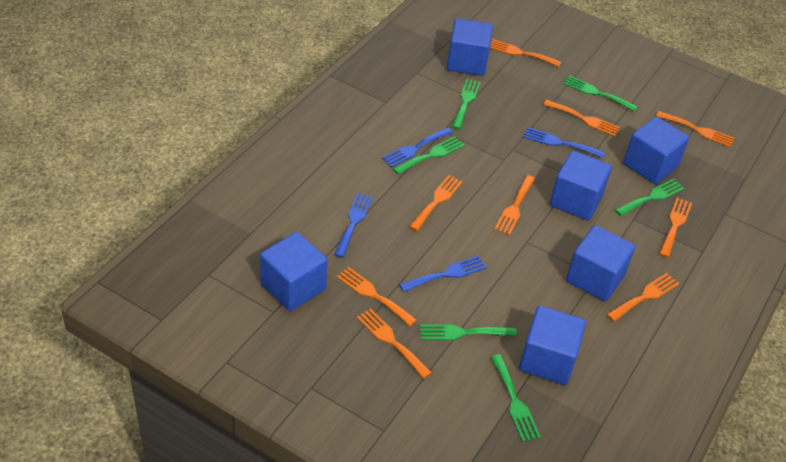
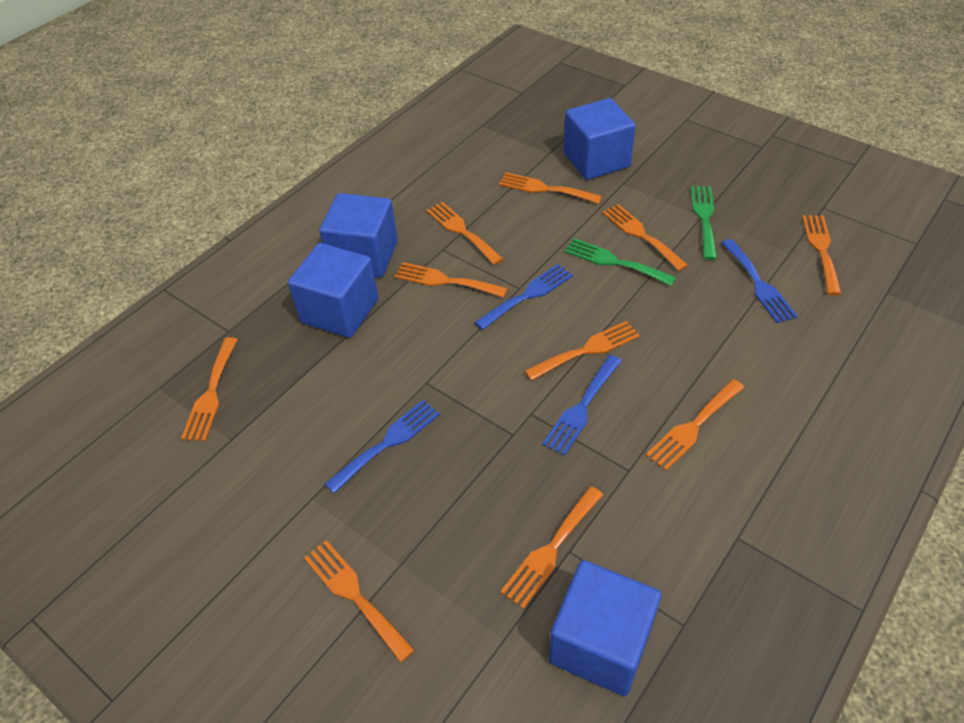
blue cube: [260,232,328,311] [447,18,493,76] [519,306,586,385] [550,151,612,221] [566,225,635,302] [623,117,689,184] = 6 -> [288,243,379,338] [319,193,398,278] [549,560,661,696] [563,98,636,180] = 4
green fork: [393,136,465,175] [420,324,517,340] [452,79,481,129] [491,354,541,442] [563,75,638,111] [615,179,684,216] = 6 -> [565,238,676,286] [691,186,717,260] = 2
orange fork: [337,267,417,326] [357,308,432,379] [409,175,463,231] [490,39,561,67] [494,175,535,236] [543,99,620,136] [606,273,679,322] [656,111,734,147] [659,198,692,258] = 9 -> [181,337,238,441] [304,540,415,663] [395,262,508,298] [426,202,503,265] [499,172,602,204] [500,486,603,609] [525,321,640,381] [602,204,688,271] [645,379,745,471] [802,215,842,295] = 10

